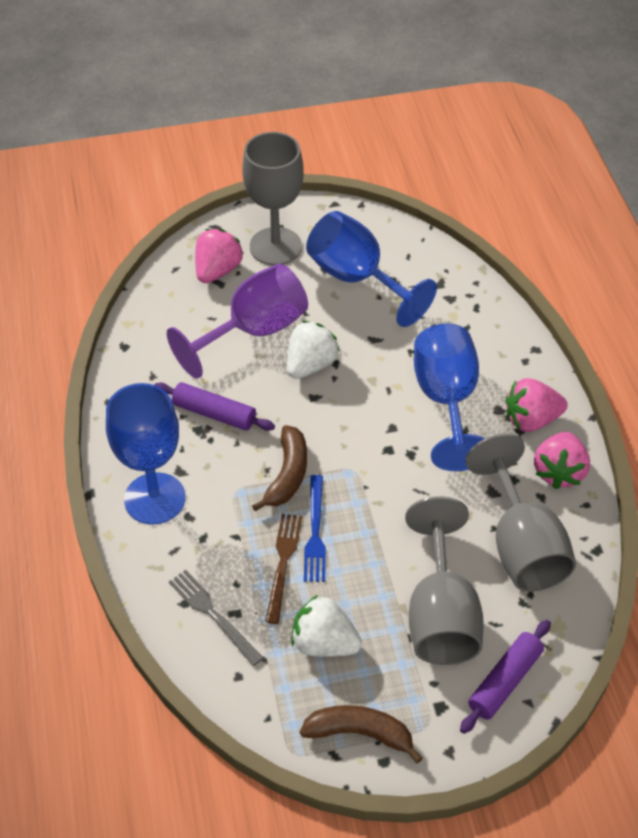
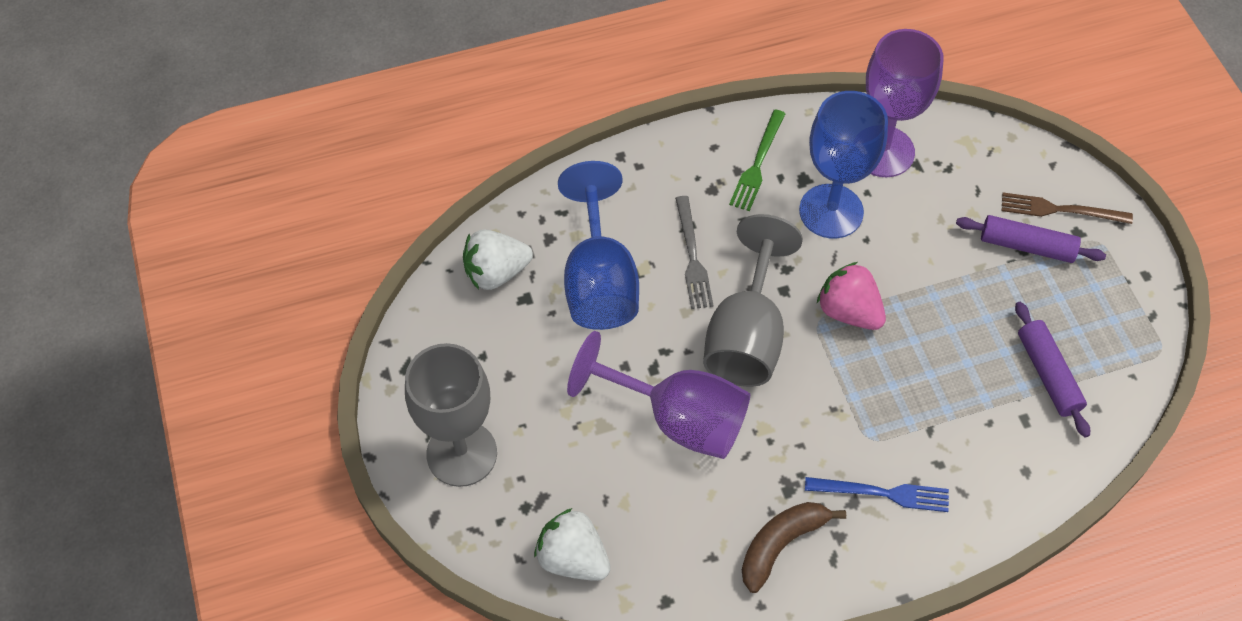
blue goblet: [106,383,186,525] [306,211,437,327] [414,324,485,471] = 3 -> [558,161,639,330] [799,91,888,239] = 2
brown banana: [252,425,307,511] [300,705,423,763] = 2 -> [742,502,846,593] = 1
green fork: none = 0 -> [729,109,786,211] = 1
grey goblet: [242,132,304,266] [405,496,484,665] [465,433,576,592] = 3 -> [405,343,497,487] [703,214,803,387] = 2
pink strawberry: [195,229,244,283] [506,378,568,432] [534,432,590,489] = 3 -> [817,262,886,330] = 1
purple goblet: [167,264,308,379] = 1 -> [567,331,750,459] [866,29,944,177] = 2

